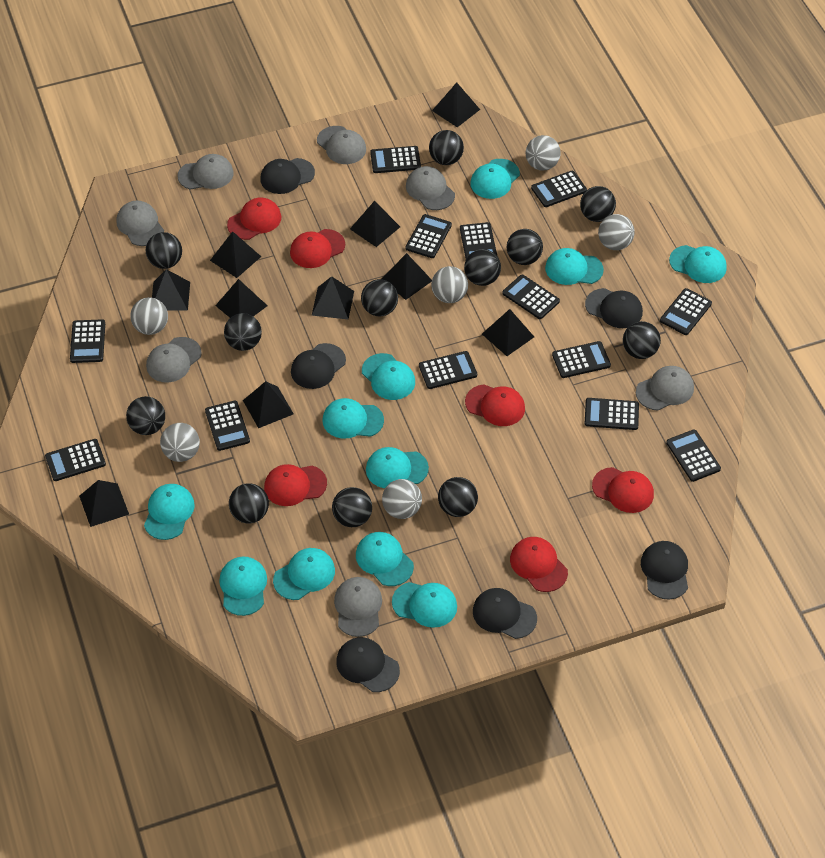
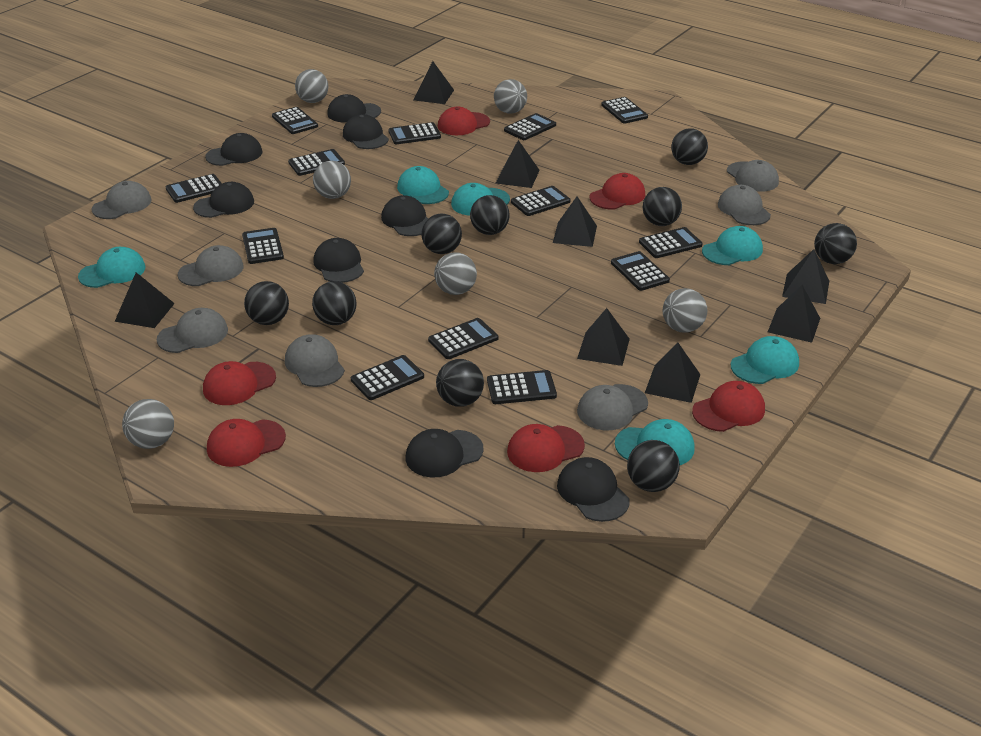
black ball: [126,396,165,435] [145,232,182,269] [224,313,262,351] [229,483,269,523] [332,487,372,527] [361,279,398,316] [429,130,464,165] [438,477,478,517] [464,249,501,286] [507,229,543,265] [580,186,616,222] [623,321,661,359] = 12 -> [244,281,289,325] [312,281,357,325] [421,214,462,254] [436,359,484,407] [470,195,510,235] [627,440,680,492] [643,187,682,226] [671,128,708,165] [814,223,857,264] = 9
black cap: [260,158,315,194] [291,343,346,389] [336,637,400,692] [473,588,537,639] [585,288,643,328] [641,541,688,600] = 6 -> [193,182,254,218] [205,133,262,166] [313,238,364,283] [327,94,381,122] [343,114,389,149] [381,195,428,236] [406,429,483,478] [557,457,630,522] = 8
black pyramid: [79,480,129,527] [152,269,190,310] [210,231,261,278] [215,279,267,318] [243,381,294,428] [312,276,354,319] [350,201,400,247] [382,253,432,300] [432,83,480,127] [482,309,534,356] = 10 -> [115,272,175,328] [414,61,454,104] [496,140,540,188] [553,196,597,247] [577,308,630,366] [645,342,700,403] [768,285,820,343] [782,249,829,304] = 8
turquoise cap: [144,484,195,540] [219,557,267,616] [273,548,335,600] [322,398,384,439] [356,532,414,586] [362,353,415,400] [366,447,429,488] [392,582,457,628] [470,159,520,199] [545,248,604,285] [669,245,727,283] = 11 -> [78,247,146,288] [397,166,449,204] [451,183,510,216] [615,419,695,465] [702,226,763,265] [731,336,799,384] = 6

